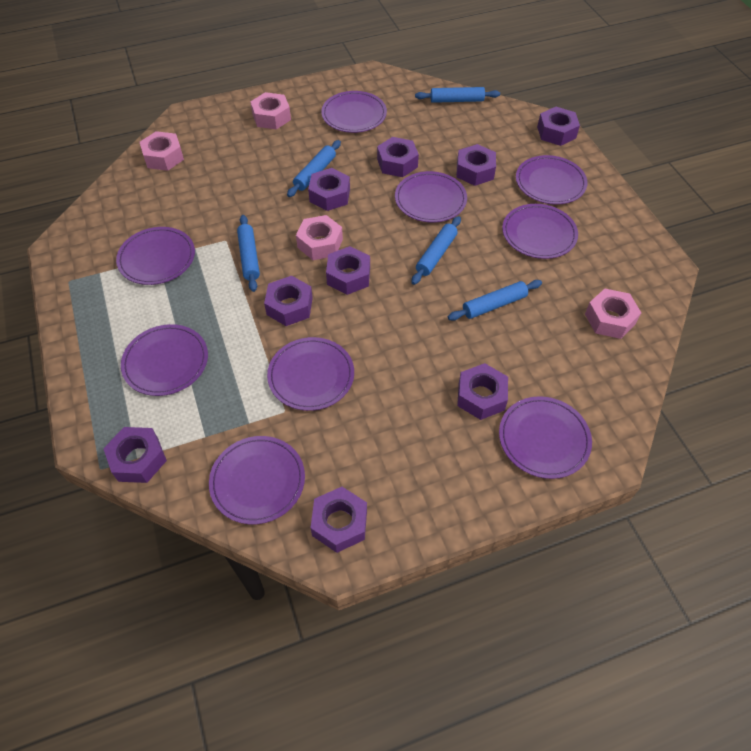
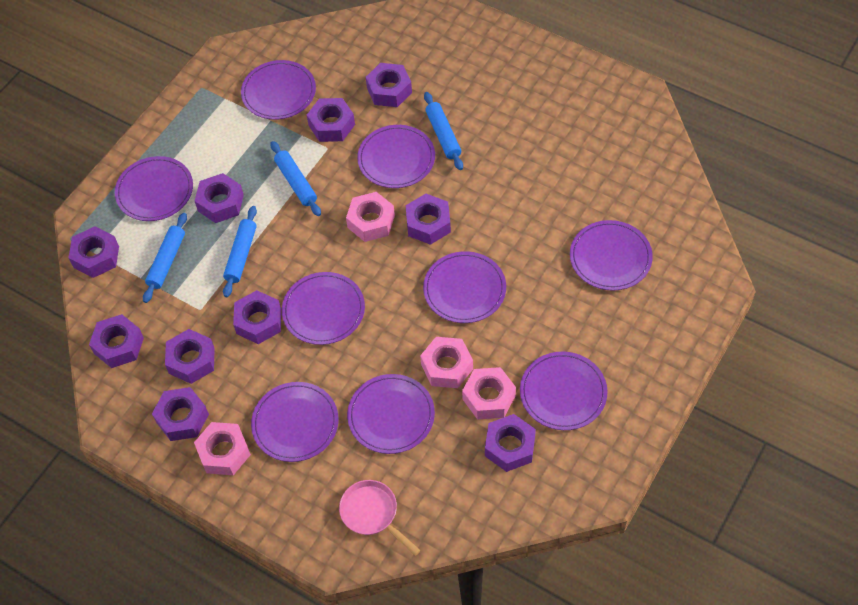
blue rolling pin: [237,215,260,292] [287,140,341,197] [411,216,461,285] [415,87,500,103] [448,280,542,321] = 5 -> [143,213,187,303] [223,206,257,297] [271,141,321,216] [424,92,463,170] = 4
pink pan: none = 0 -> [339,480,421,556] = 1
purple nut: [103,427,167,483] [264,276,313,326] [308,168,350,211] [311,487,367,553] [326,246,370,295] [377,137,419,177] [456,144,496,186] [457,363,508,420] [537,107,580,146] = 9 -> [68,226,119,278] [89,314,144,368] [152,387,209,441] [165,329,215,384] [194,173,244,223] [233,290,281,344] [307,98,355,142] [366,63,412,107] [406,194,451,245] [485,414,536,472] = 10

